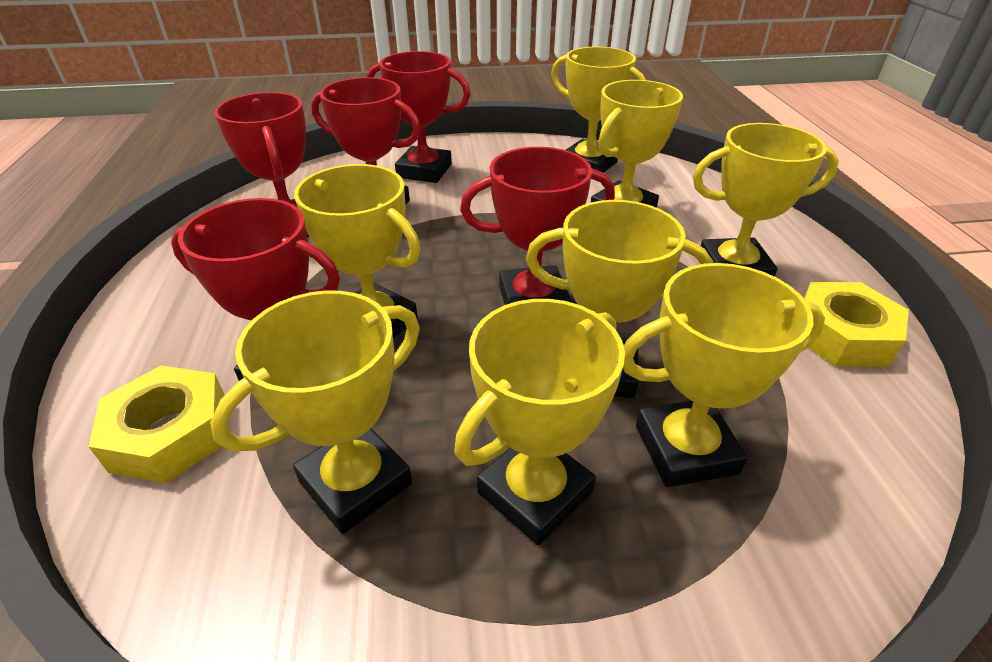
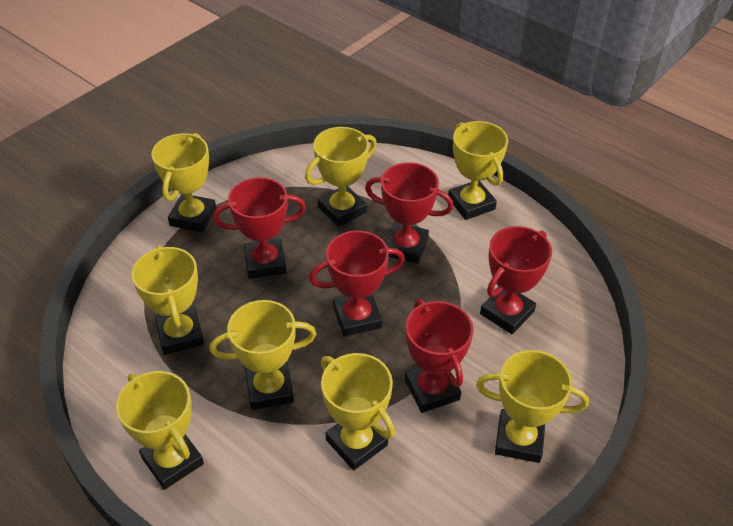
yellow nut: [88,365,225,483] [804,282,909,367] = 2 -> none = 0

